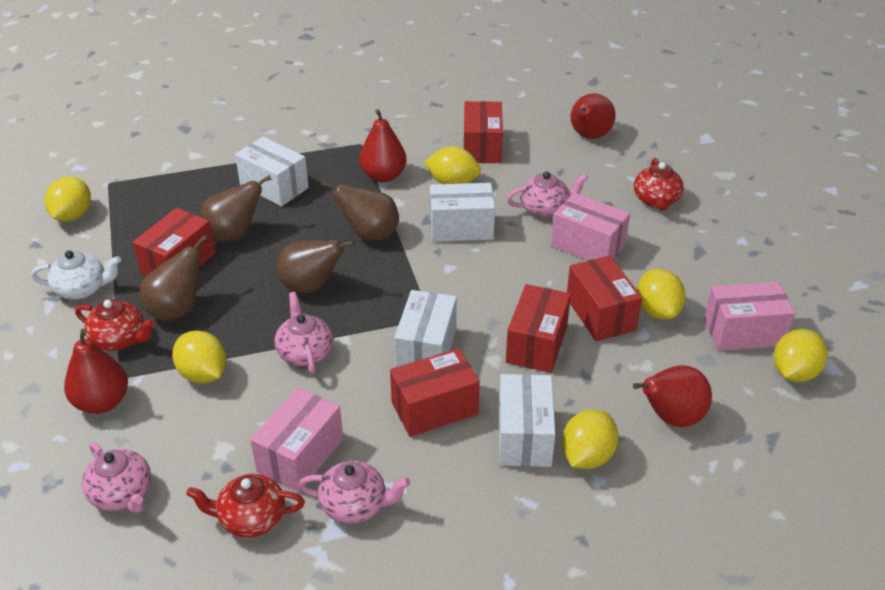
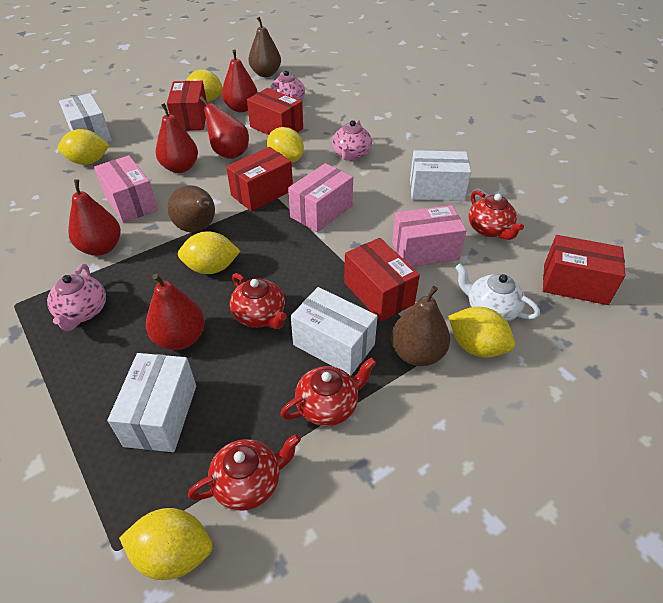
brown pear: [140,236,207,322] [200,175,272,242] [277,240,355,293] [321,181,399,241] = 4 -> [167,185,215,232] [248,17,281,77] [391,286,450,366] = 3
pink teapot: [82,442,151,513] [274,292,333,374] [299,461,410,524] [507,172,588,218] = 4 -> [47,264,106,331] [270,70,305,100] [332,120,372,161] = 3
red pear: [64,329,128,414] [359,109,406,182] [571,93,616,139] [633,365,712,427] = 4 -> [68,179,121,256] [146,274,205,350] [155,103,198,173] [200,96,249,159] [222,49,258,112] = 5
red teapot: [75,300,155,351] [186,474,305,538] [634,158,684,211] = 3 -> [188,434,301,511] [230,273,287,329] [280,358,376,426] [468,190,524,240] = 4

